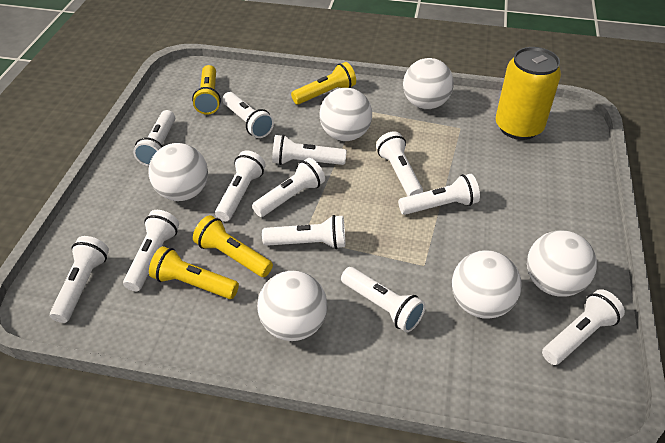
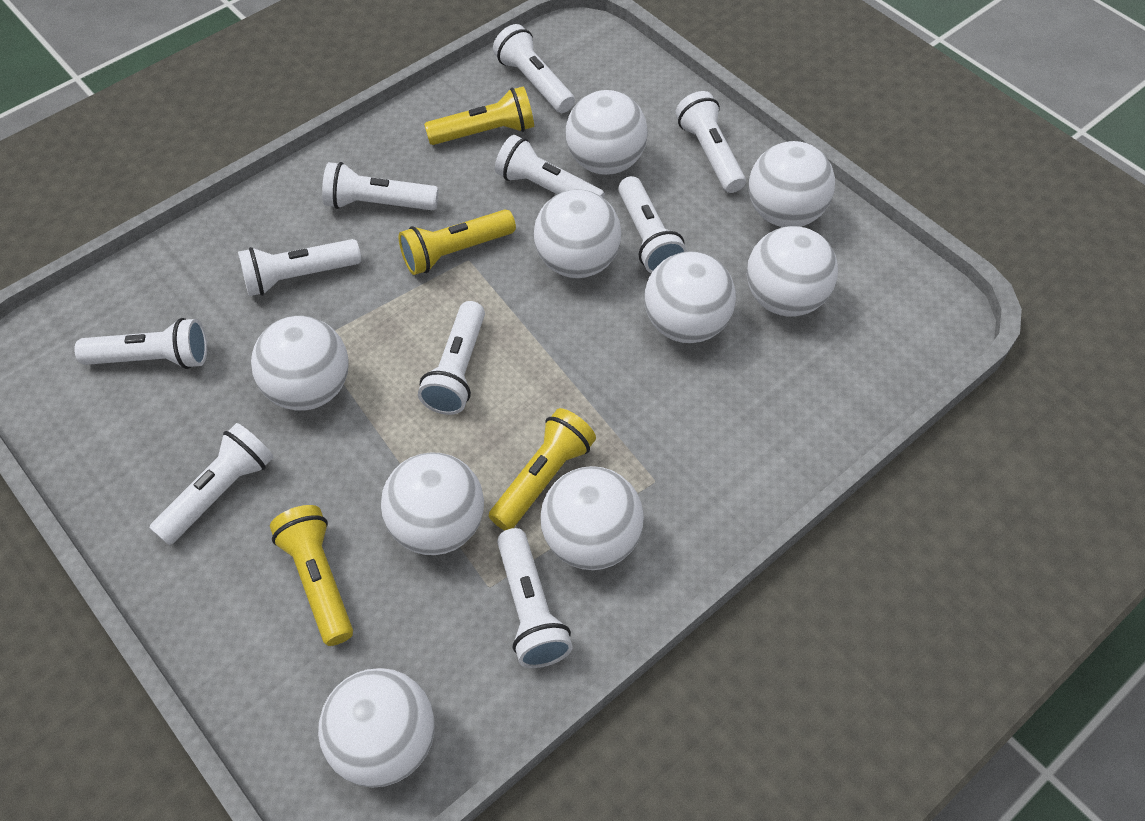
white ball: [148,143,208,201] [257,271,327,341] [319,88,372,141] [403,58,454,109] [452,250,522,319] [527,230,597,296] = 6 -> [251,316,349,411] [318,668,435,788] [381,452,484,555] [534,189,622,278] [541,466,644,570] [566,90,648,175] [645,252,736,343] [747,226,838,317] [749,141,835,227] = 9
white flashlight: [50,236,109,323] [123,210,179,291] [133,110,175,166] [215,151,266,221] [222,92,274,138] [252,158,325,217] [262,215,345,249] [272,135,347,165] [341,267,426,332] [376,131,423,196] [398,174,480,215] [542,289,625,365] = 12 -> [74,318,207,369] [149,423,273,545] [238,239,361,296] [322,162,439,210] [418,301,485,415] [493,24,575,113] [495,135,605,198] [497,528,573,668] [618,176,687,273] [676,91,746,193] = 10
yellow can: [496,47,561,140] = 1 -> none = 0

